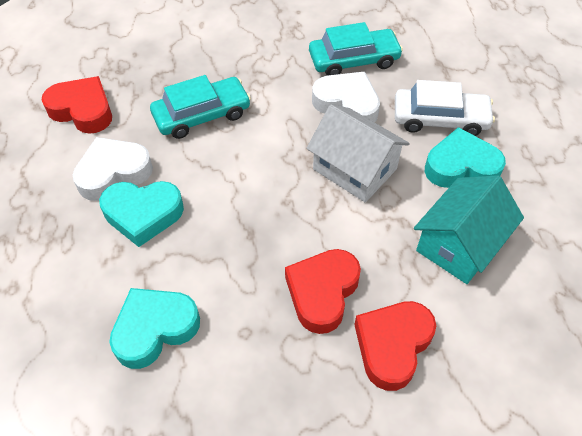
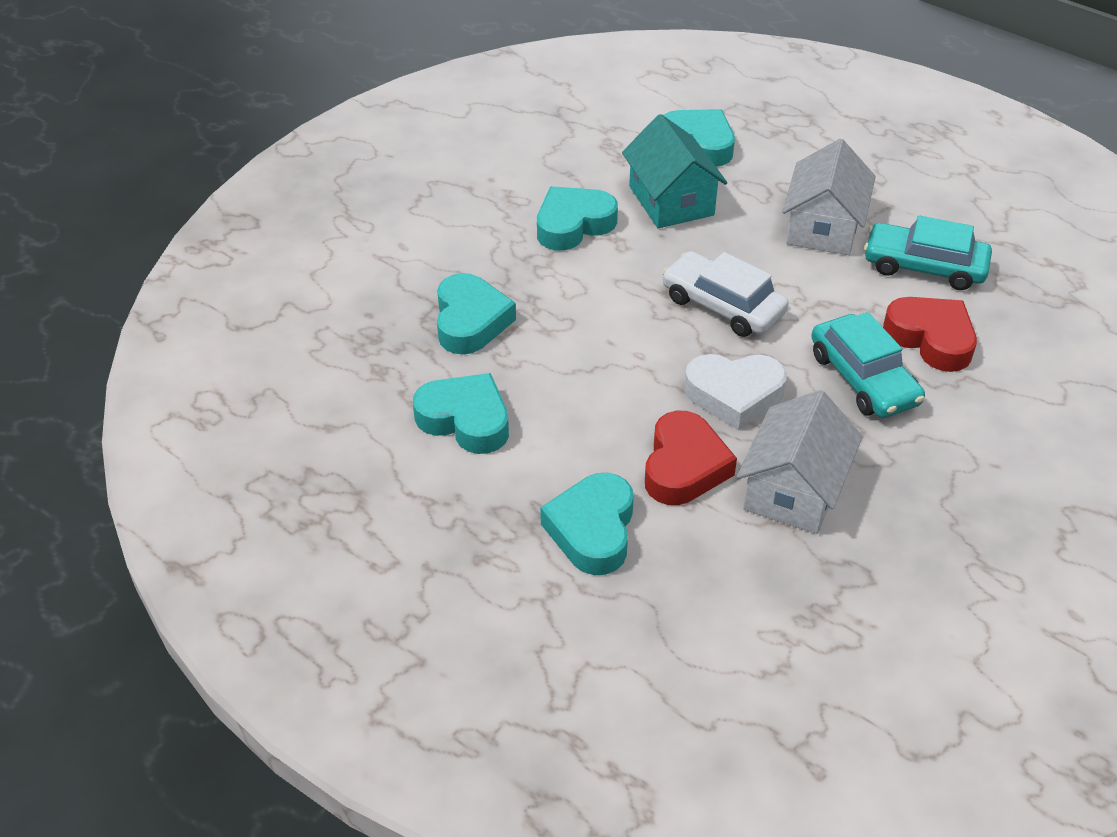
red heart: [42,76,112,134] [285,249,361,334] [354,301,436,391] = 3 -> [645,411,737,505] [883,297,977,372] = 2
turquoise heart: [99,181,184,247] [109,288,200,369] [425,127,506,188] = 3 -> [413,373,509,454] [437,273,516,354] [537,186,618,251] [540,473,634,575] [663,109,735,167] = 5
white heart: [73,137,153,201] [312,72,380,122] = 2 -> [684,354,787,430] = 1
white house: [306,104,410,202] = 1 -> [737,390,863,534] [782,139,876,255] = 2

